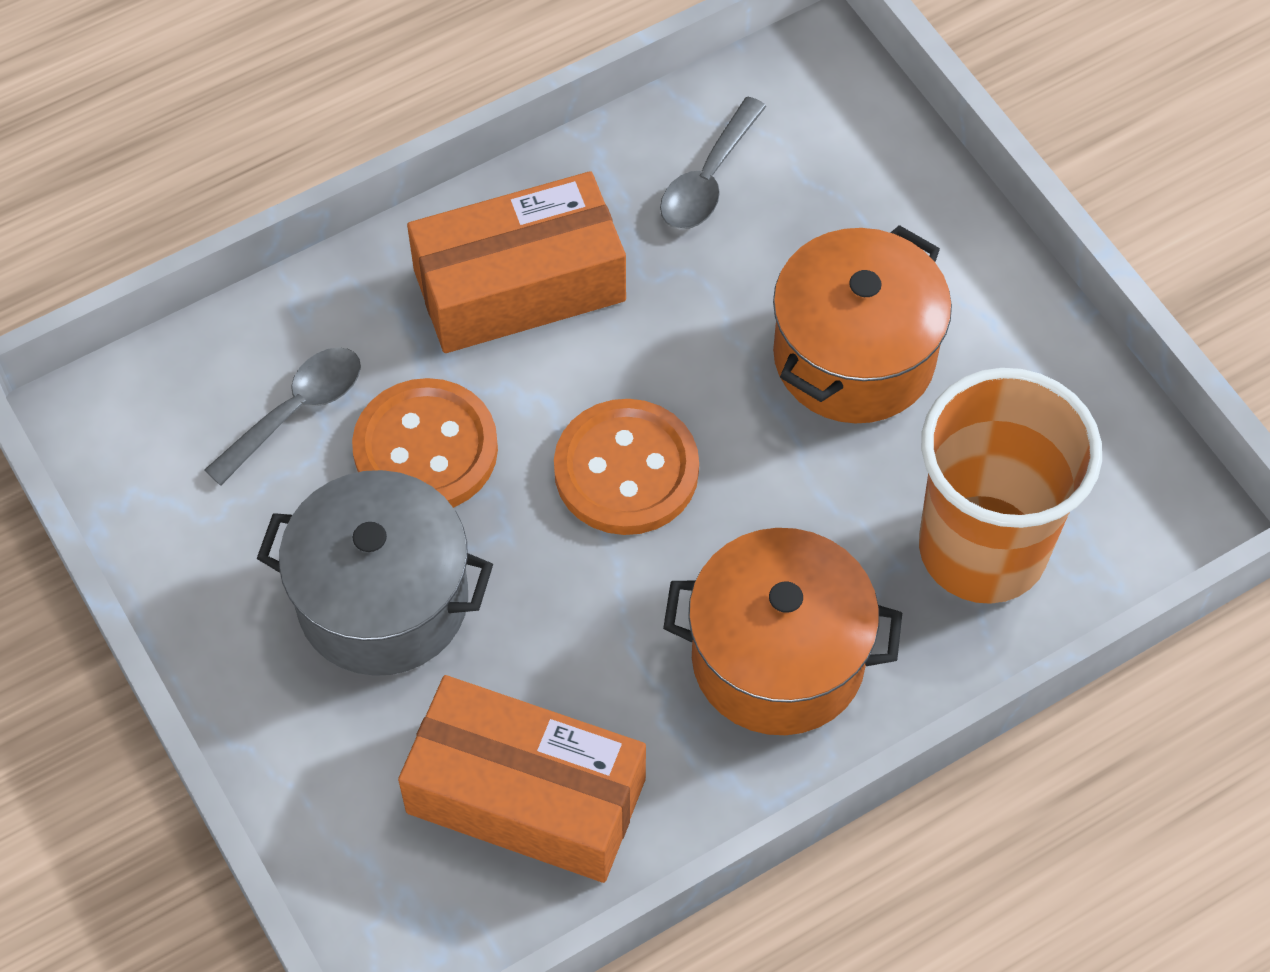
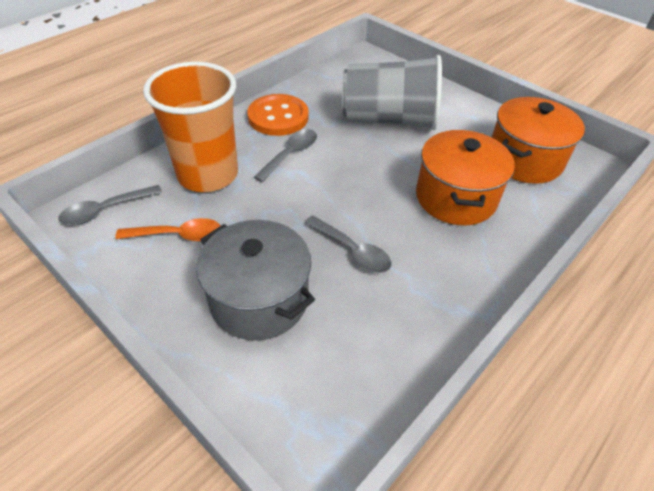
grey cup: none = 0 -> [342,55,442,130] = 1
grey spoon: [204,347,361,486] [660,97,767,230] = 2 -> [58,185,162,225] [254,129,317,182] [305,215,391,273] = 3
orange box: [398,675,646,883] [407,171,626,353] = 2 -> none = 0
orange button: [352,378,498,508] [554,399,699,535] = 2 -> [247,94,309,136] = 1
orange spoon: none = 0 -> [115,218,221,241] = 1

